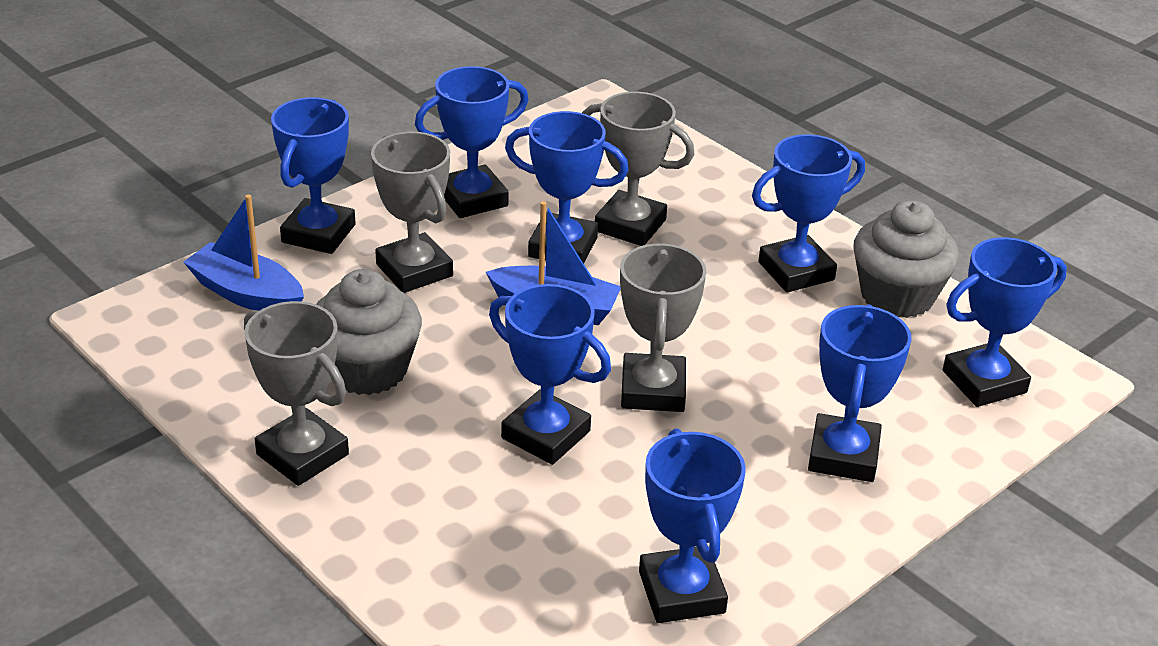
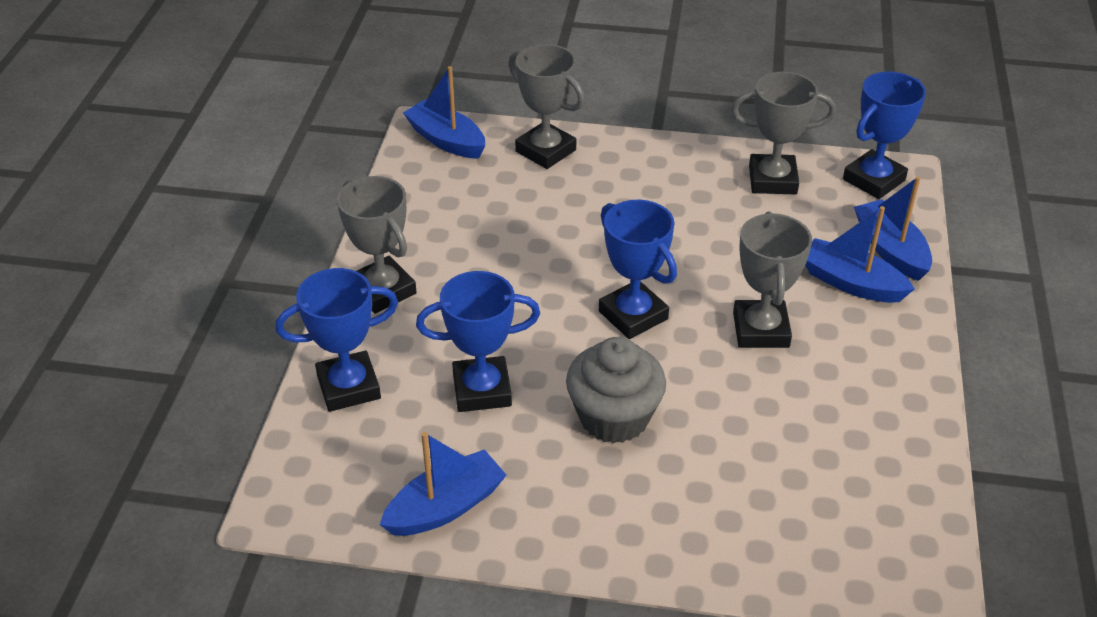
blue boat: [183,194,304,311] [486,201,621,325] = 2 -> [380,432,507,536] [403,66,485,159] [805,206,914,303] [854,176,932,281] = 4
blue trophy: [271,97,356,254] [415,66,529,218] [489,284,611,465] [505,111,629,264] [639,428,746,623] [752,134,865,293] [808,304,912,482] [943,237,1067,407] = 8 -> [276,268,398,412] [416,271,540,412] [599,200,677,339] [843,72,926,199] = 4
grey cupcake: [316,269,422,395] [853,200,959,318] = 2 -> [566,337,666,444] = 1

